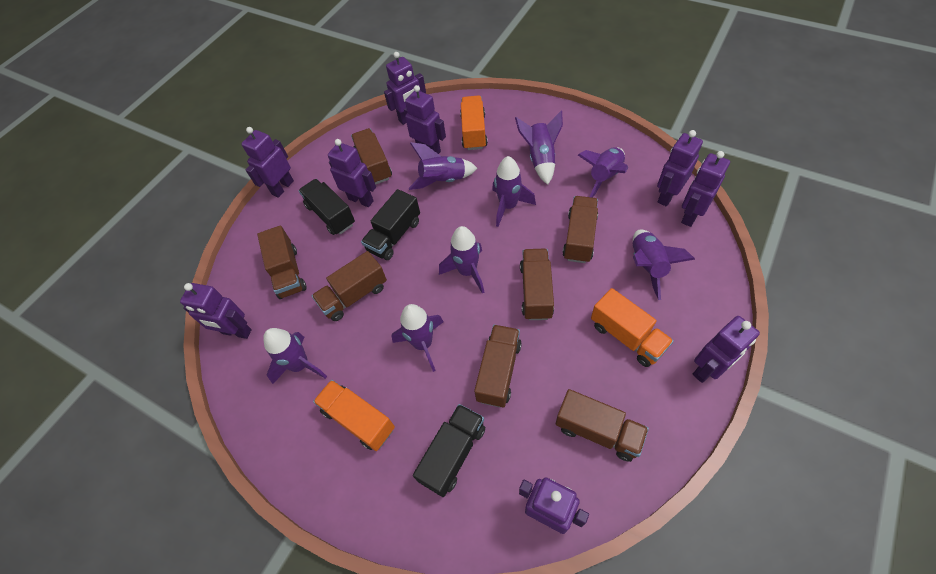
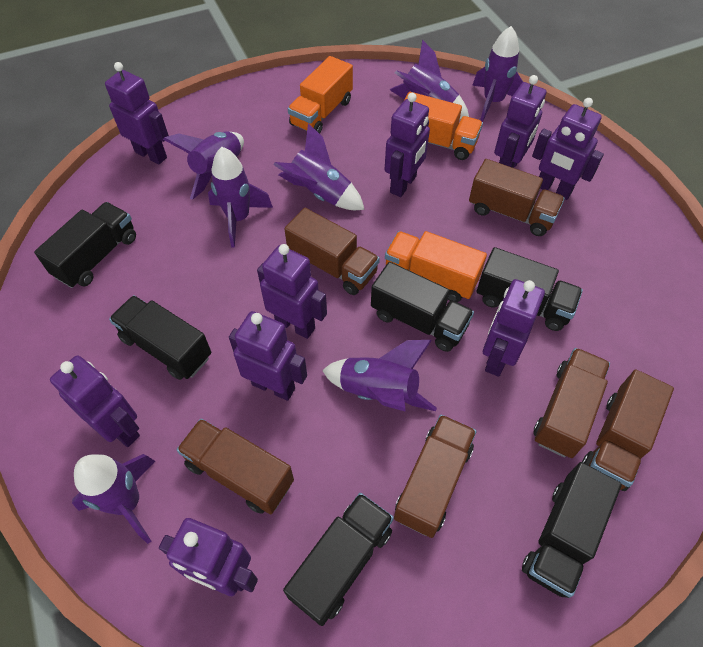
black truck: [298,179,355,235] [361,189,420,260] [413,404,485,497] = 3 -> [34,202,136,288] [109,295,211,380] [283,493,394,626] [371,262,474,352] [477,247,583,331] [522,462,622,598] = 6
brown truck: [257,225,306,299] [312,251,387,321] [351,128,392,185] [474,325,522,407] [520,249,554,320] [556,389,649,462] [562,196,598,263] = 7 -> [177,418,294,514] [284,208,380,295] [394,415,477,538] [469,159,565,236] [533,348,610,458] [582,369,674,491] = 6
purple rocket: [263,328,327,384] [392,304,444,372] [409,142,477,190] [439,226,484,294] [492,156,536,227] [515,111,563,185] [578,147,628,198] [633,230,695,300] = 8 -> [72,454,155,544] [163,131,244,200] [208,147,273,248] [273,123,365,210] [322,340,437,412] [390,40,469,120] [472,26,523,122] = 7

